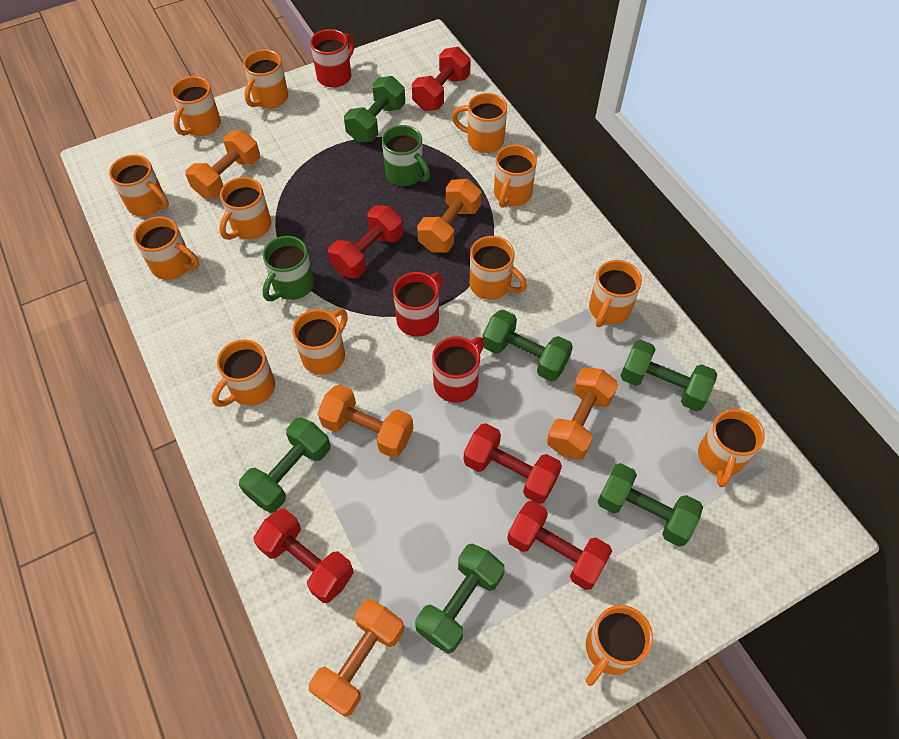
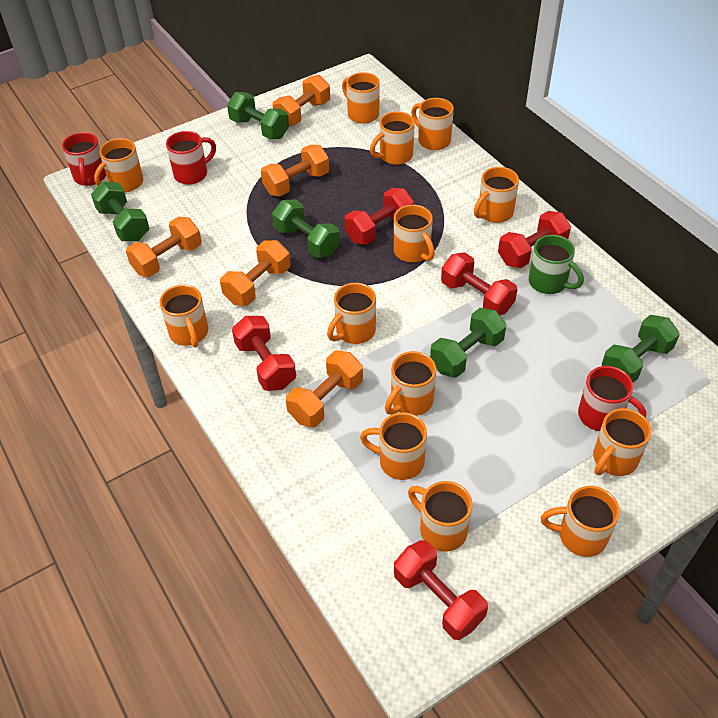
green dumbbell: [239,418,330,513] [344,76,405,143] [415,543,505,654] [482,309,573,382] [597,463,703,547] [620,340,717,411] = 6 -> [91,182,150,241] [227,92,289,139] [272,199,340,258] [430,308,506,378] [602,315,680,383] = 5
green mug: [262,236,314,301] [382,125,430,186] = 2 -> [529,235,584,294] = 1

